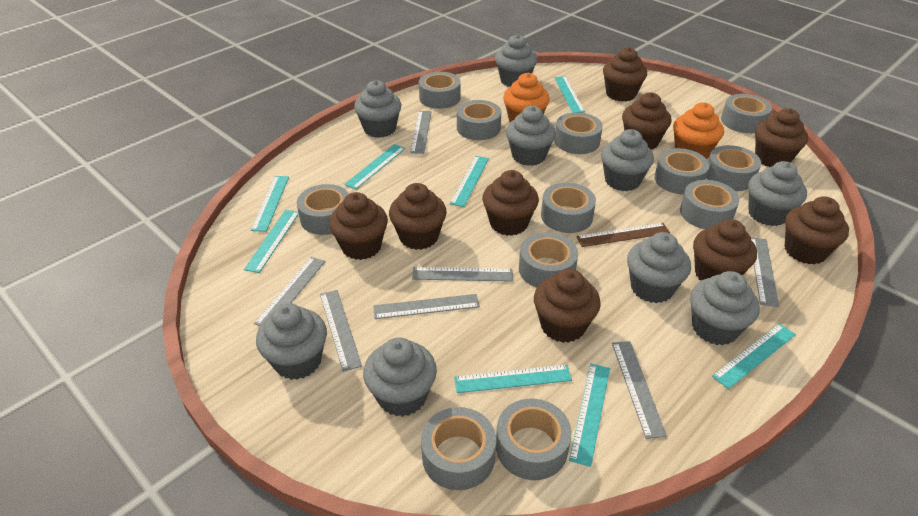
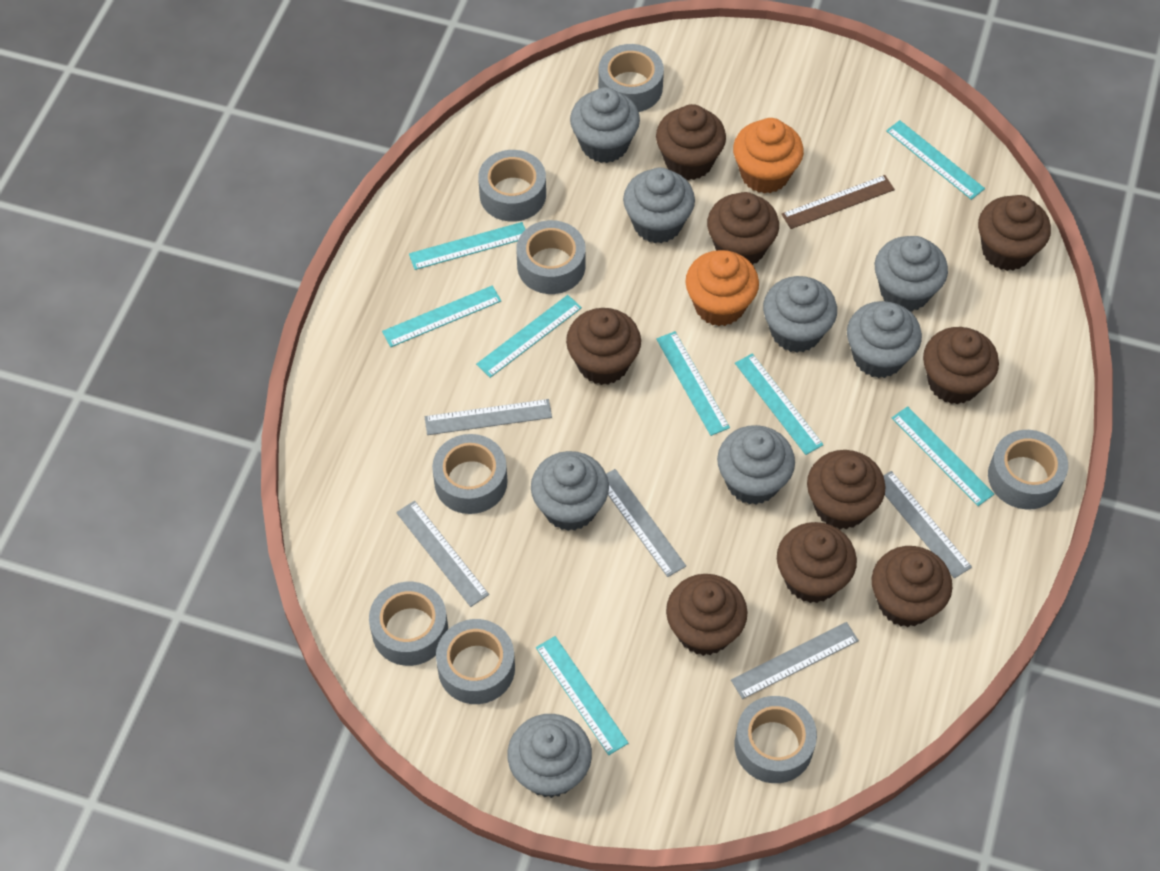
grey cupcake: [256,303,327,380] [354,80,401,138] [363,337,437,417] [495,34,537,87] [506,106,556,166] [601,129,654,191] [627,232,691,303] [690,271,760,345] [748,161,807,226] = 9 -> [508,714,592,798] [531,451,609,531] [570,87,640,163] [623,167,695,243] [717,425,795,505] [763,276,837,353] [847,301,922,378] [875,236,948,312] = 8
grey ruler: [254,257,326,326] [320,290,362,372] [373,294,480,319] [410,111,432,154] [412,267,513,282] [612,341,667,439] [751,237,779,307] = 7 -> [396,501,489,607] [425,399,552,435] [606,469,686,577] [731,622,859,699] [883,471,972,579] = 5
grey tape: [297,184,349,235] [419,72,461,109] [421,407,496,490] [457,100,501,140] [496,399,572,480] [519,233,578,288] [541,183,596,233] [555,112,603,154] [654,148,709,195] [680,180,739,229] [706,145,761,191] [721,94,772,133] = 12 -> [369,582,448,666] [432,434,508,514] [436,619,515,704] [478,150,546,222] [516,220,585,294] [598,44,664,112] [734,696,817,783] [988,430,1068,510] = 8

